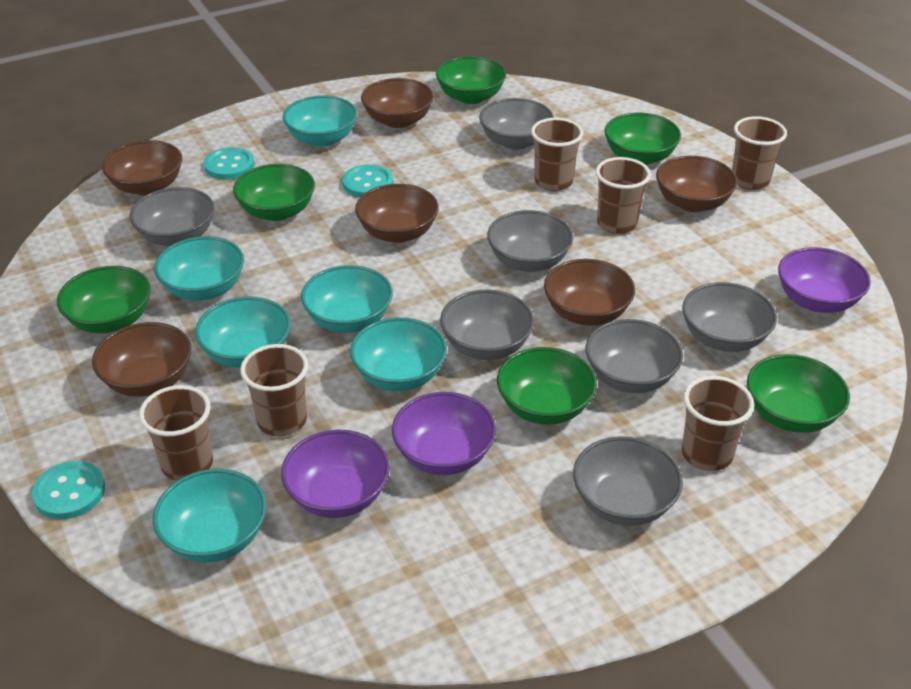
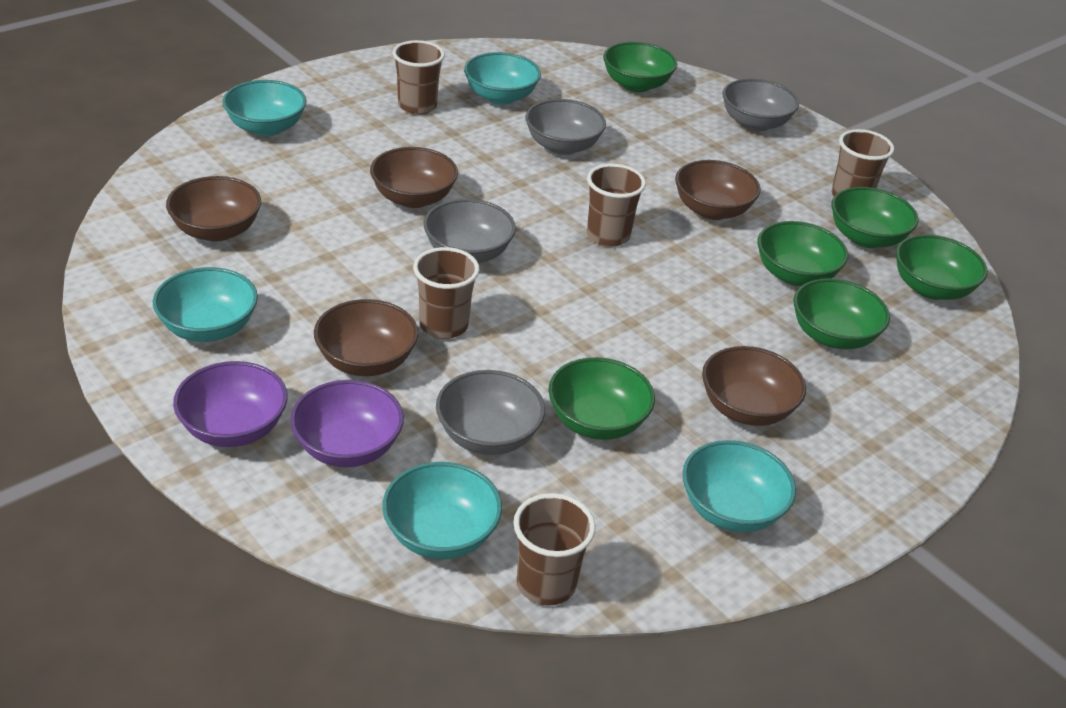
brown bowl: [92,322,191,397] [102,140,182,196] [355,184,439,243] [361,78,434,128] [544,259,635,326] [656,156,738,212] = 6 -> [166,176,261,242] [314,299,418,376] [370,147,458,208] [675,160,761,220] [702,346,806,426] = 5
brown cup: [139,385,213,481] [240,344,308,437] [531,118,583,191] [596,157,651,234] [682,376,754,471] [732,116,787,190] = 6 -> [392,40,445,115] [413,247,480,339] [513,493,596,606] [587,164,646,247] [832,129,894,196] = 5
grey bowl: [129,187,215,246] [440,290,534,360] [479,98,554,150] [487,210,573,272] [573,436,683,526] [585,319,683,393] [682,282,777,352] = 7 -> [424,199,516,263] [436,370,545,455] [525,99,606,155] [723,79,799,131] = 4
purple bowl: [281,430,390,518] [392,392,496,475] [778,247,871,313] = 3 -> [173,361,288,447] [290,380,404,467] = 2
turquoise bowl: [153,469,267,563] [154,236,244,301] [195,297,291,368] [283,95,357,147] [301,265,393,333] [350,317,447,391] = 6 -> [153,267,258,342] [222,80,306,136] [382,462,502,559] [464,52,541,105] [682,440,796,532] = 5
turquoise button: [32,461,105,519] [204,147,255,180] [342,164,393,197] = 3 -> none = 0

